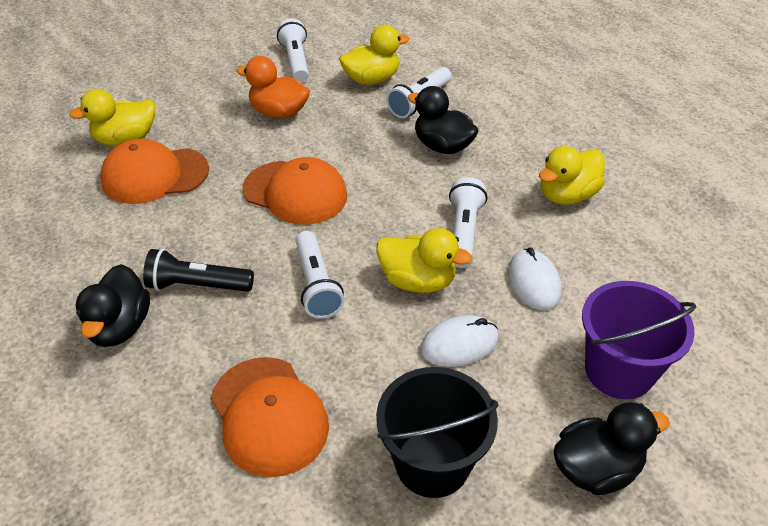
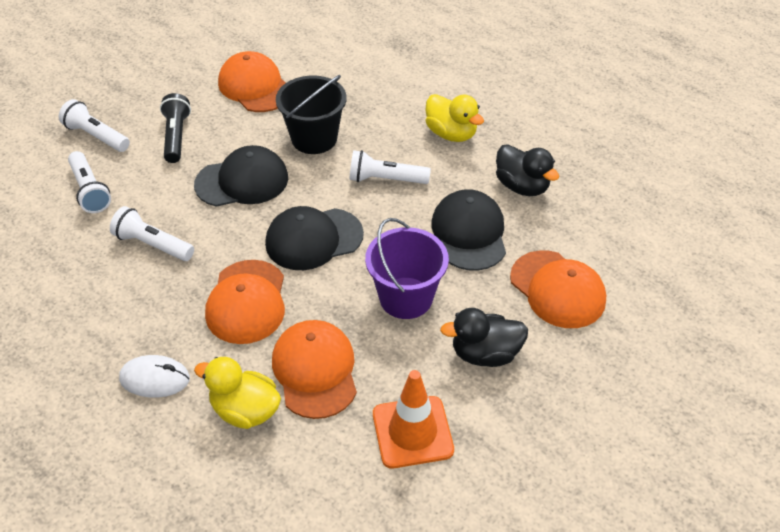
black cap: none = 0 -> [194,145,288,207] [265,206,364,270] [431,189,506,271] = 3
black duck: [75,264,150,347] [408,86,478,154] [553,402,670,495] = 3 -> [440,308,528,367] [496,144,559,196] = 2
orange cap: [100,139,209,204] [211,357,329,477] [242,157,348,225] = 3 -> [205,260,285,344] [218,51,286,112] [272,320,357,419] [510,250,606,328] = 4
orange duck: [236,56,310,118] = 1 -> none = 0
orange traffic cone: none = 0 -> [373,370,454,468] = 1
white mouse: [421,315,499,367] [508,247,562,310] = 2 -> [119,355,190,398] = 1
yellow duck: [69,89,155,146] [339,25,410,85] [376,228,472,293] [539,146,605,205] = 4 -> [194,357,281,429] [425,94,484,142] = 2

